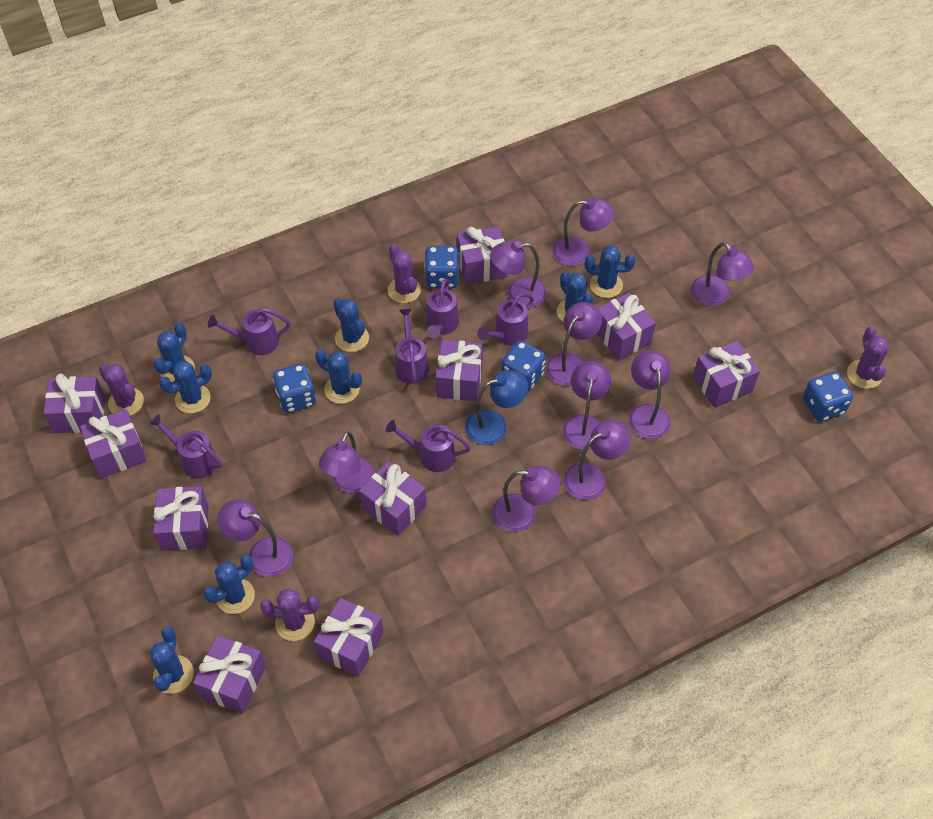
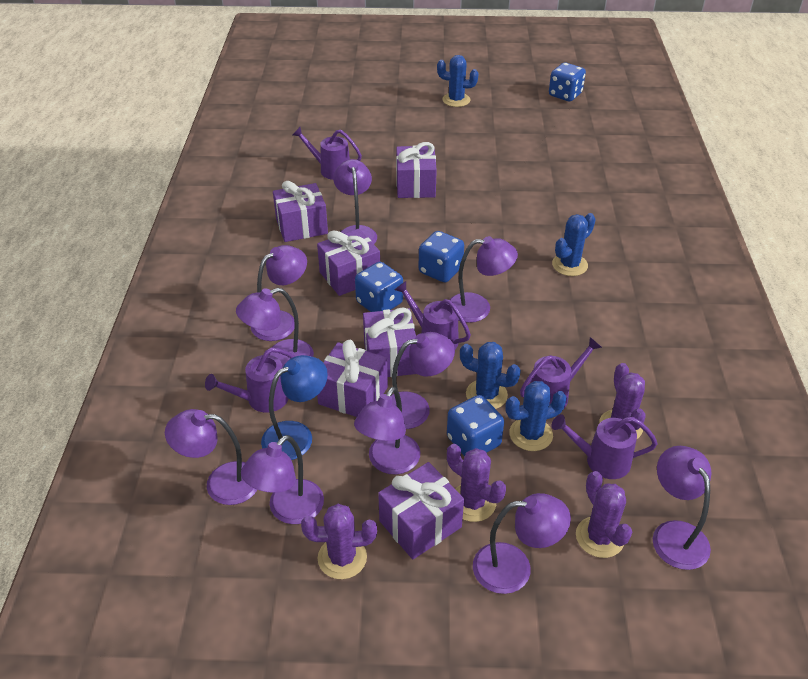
blue cactus: [150,626,194,694] [153,323,195,382] [159,361,212,413] [203,555,255,614] [315,350,362,404] [333,298,369,352] [557,271,593,322] [585,245,636,298] = 8 -> [437,55,479,107] [460,342,521,409] [505,381,567,451] [552,213,596,276] = 4
purple gift: [44,374,105,433] [80,409,147,478] [153,486,208,551] [193,635,266,713] [314,598,384,677] [359,461,426,536] [436,340,483,401] [457,227,508,285] [597,292,656,360] [693,341,760,408] = 10 -> [273,181,328,242] [317,229,380,296] [317,340,388,417] [363,308,416,377] [378,462,464,559] [396,142,437,198] = 6
purple watering can: [149,414,222,479] [208,308,291,355] [386,420,471,472] [395,308,429,384] [426,279,459,338] [477,293,534,345] = 6 -> [205,348,296,413] [293,127,362,180] [394,281,471,349] [520,337,602,408] [552,414,658,479] = 5

